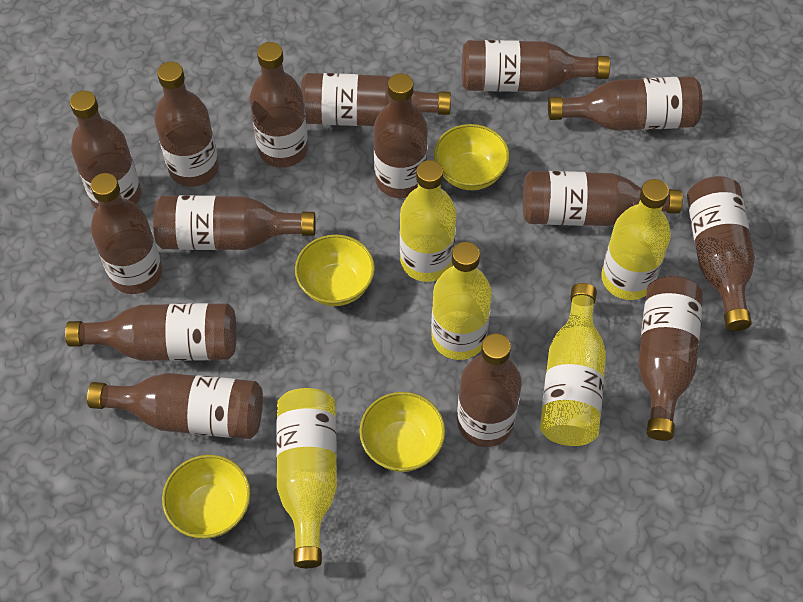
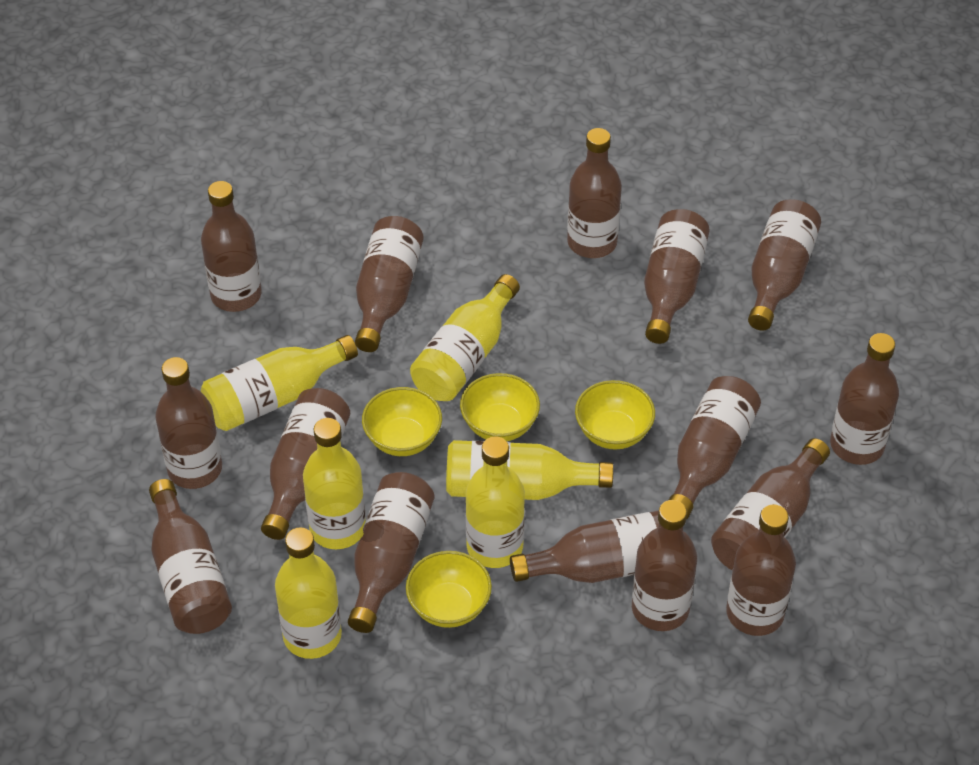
yellow bottle: [276,388,337,568] [400,160,457,282] [431,242,492,360] [540,283,606,446] [601,179,671,300] = 5 -> [201,335,358,431] [275,527,342,659] [303,418,366,549] [410,274,520,401] [446,440,613,500] [466,437,525,568] = 6

